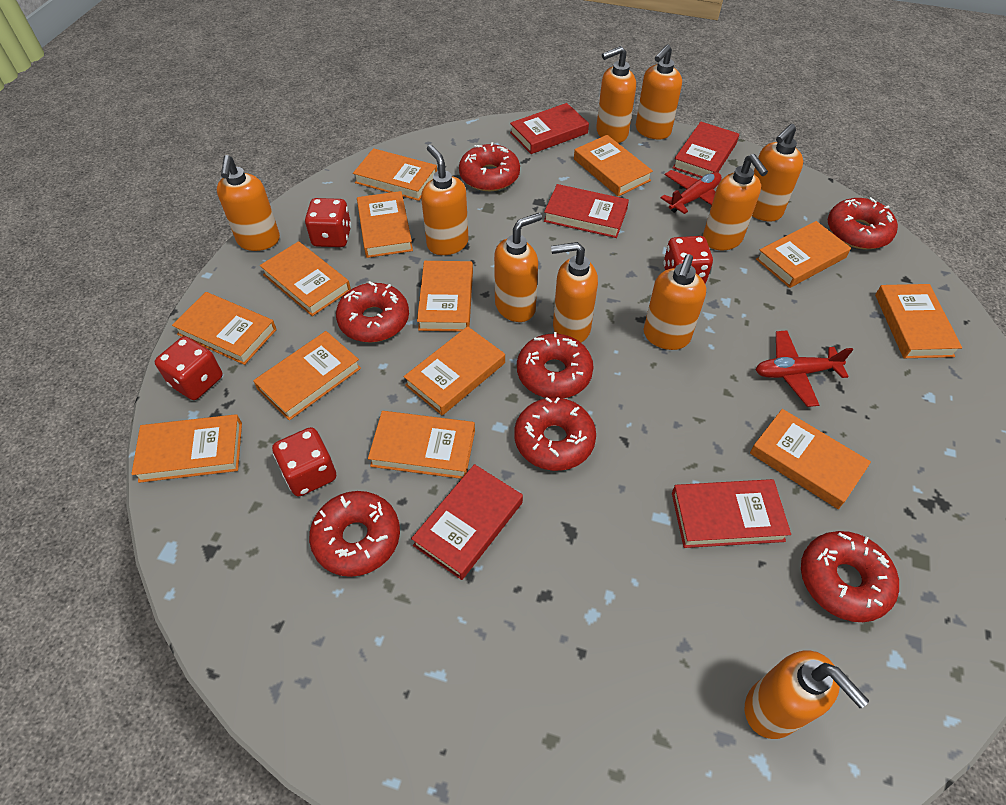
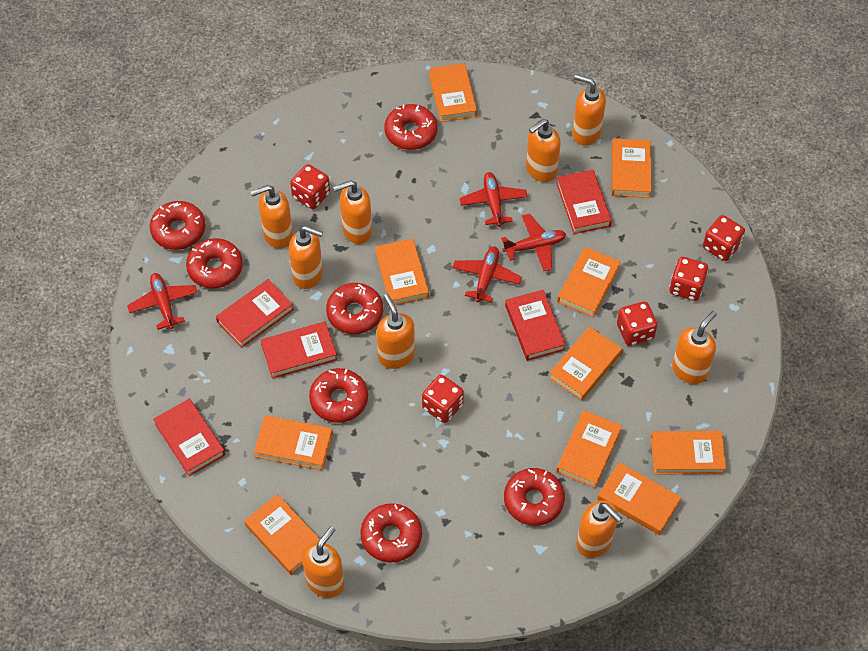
orange book: [131,414,242,483] [172,292,277,365] [253,331,361,421] [260,241,351,316] [353,148,437,201] [357,191,413,258] [368,411,475,479] [404,326,505,415] [417,261,473,331] [574,135,653,197] [750,409,871,509] [756,221,851,288] [875,284,962,358] = 13 -> [244,494,320,575] [254,415,333,470] [375,239,429,305] [429,63,477,122] [549,327,622,400] [556,410,622,488] [557,247,621,317] [597,462,681,535] [611,138,651,198] [651,431,726,475] = 10
orange soap dispenser: [217,155,280,251] [421,145,469,255] [494,213,542,322] [551,242,598,342] [596,46,636,143] [636,44,682,140] [644,254,706,350] [703,154,768,250] [745,650,869,739] [752,124,803,222] = 10 -> [251,185,293,249] [289,226,323,289] [302,526,344,598] [333,180,372,244] [377,294,415,369] [526,119,561,182] [572,74,606,146] [577,500,622,558] [672,311,717,384] = 9
red dice: [155,336,223,400] [272,427,336,497] [305,198,351,247] [664,236,713,283] = 4 -> [290,164,330,209] [422,375,464,423] [617,301,657,346] [669,257,708,301] [703,215,745,261] = 5
red plane: [661,170,722,214] [756,330,853,407] = 2 -> [127,273,198,330] [452,246,522,302] [459,172,528,227] [501,214,566,271] = 4

